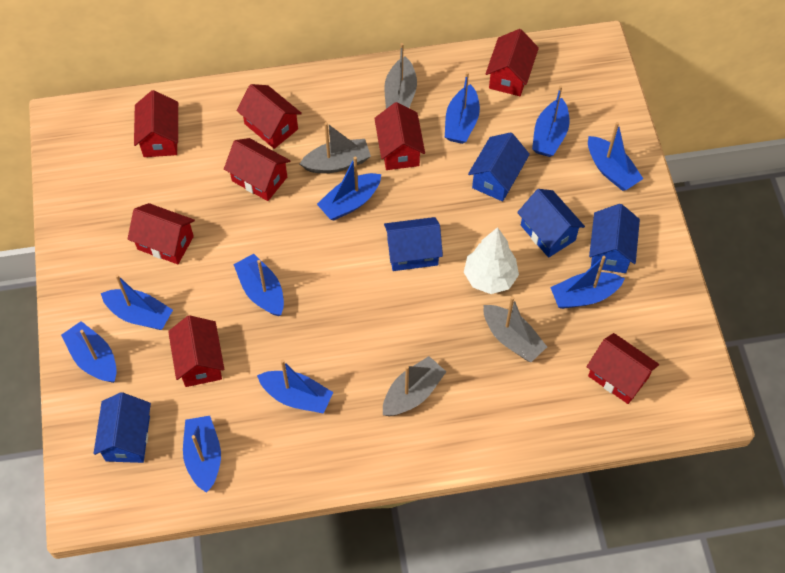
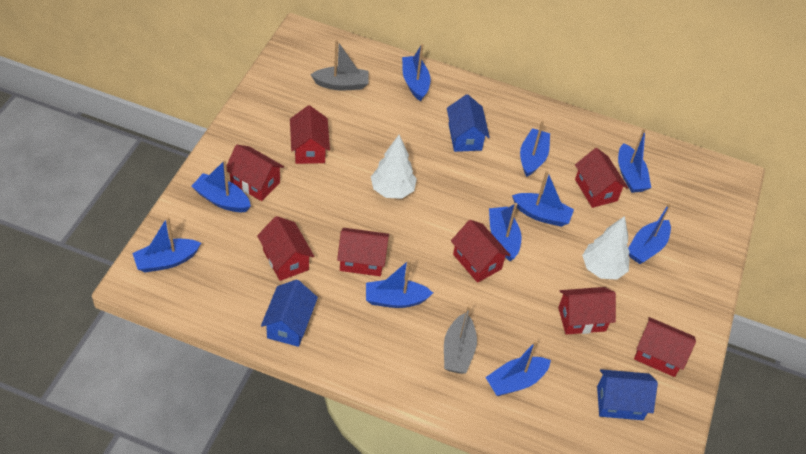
blue house: [93,392,151,463] [384,217,443,271] [468,132,530,201] [517,189,585,258] [589,204,640,273] = 5 -> [261,279,318,347] [447,94,490,152] [597,369,658,420] = 3
grey boat: [300,122,371,173] [383,356,446,416] [384,43,417,109] [484,296,547,362] = 4 -> [310,40,368,90] [444,305,477,374] = 2
white tree: [464,227,519,294] = 1 -> [371,135,417,199] [582,216,630,280] = 2

